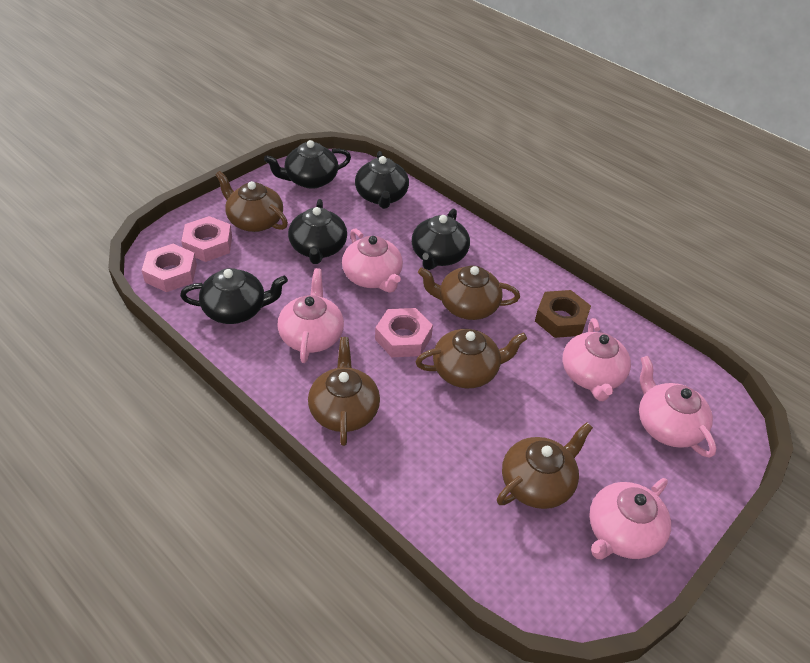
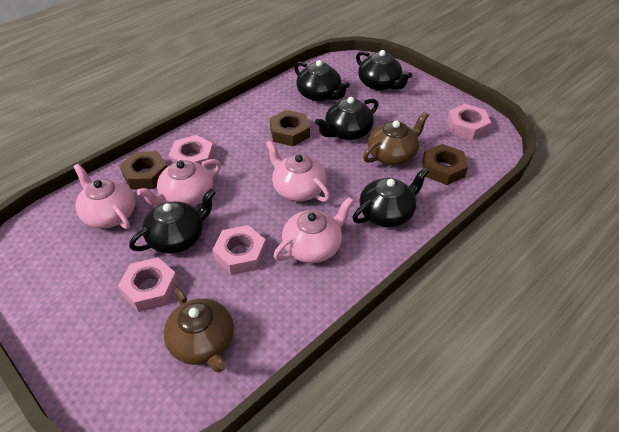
brown nut: [535,290,591,338] = 1 -> [119,151,167,189] [270,110,310,146] [422,144,468,185] = 3
brown teapot: [215,171,288,232] [308,337,380,446] [416,329,527,388] [418,266,520,320] [497,422,593,509] = 5 -> [163,288,234,373] [363,112,429,165] = 2
pink nut: [142,244,197,292] [181,216,232,262] [375,308,433,357] = 3 -> [118,257,178,312] [169,135,214,169] [212,225,266,275] [447,104,491,140] = 4
pink teapot: [277,268,344,363] [342,228,403,293] [562,318,631,401] [589,478,671,559] [639,356,716,458] = 5 -> [74,164,135,229] [137,159,221,207] [266,140,330,202] [273,197,354,263] = 4

